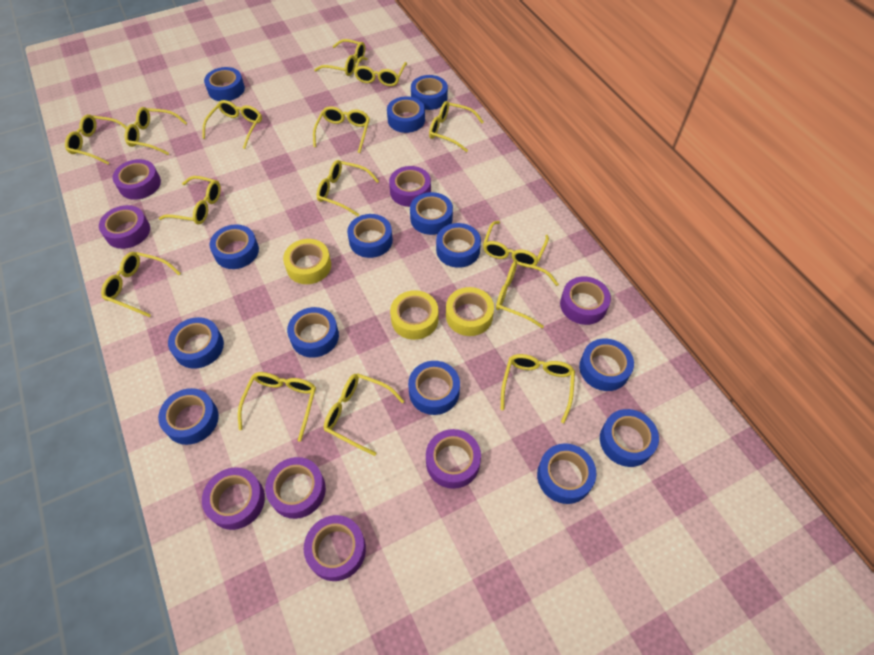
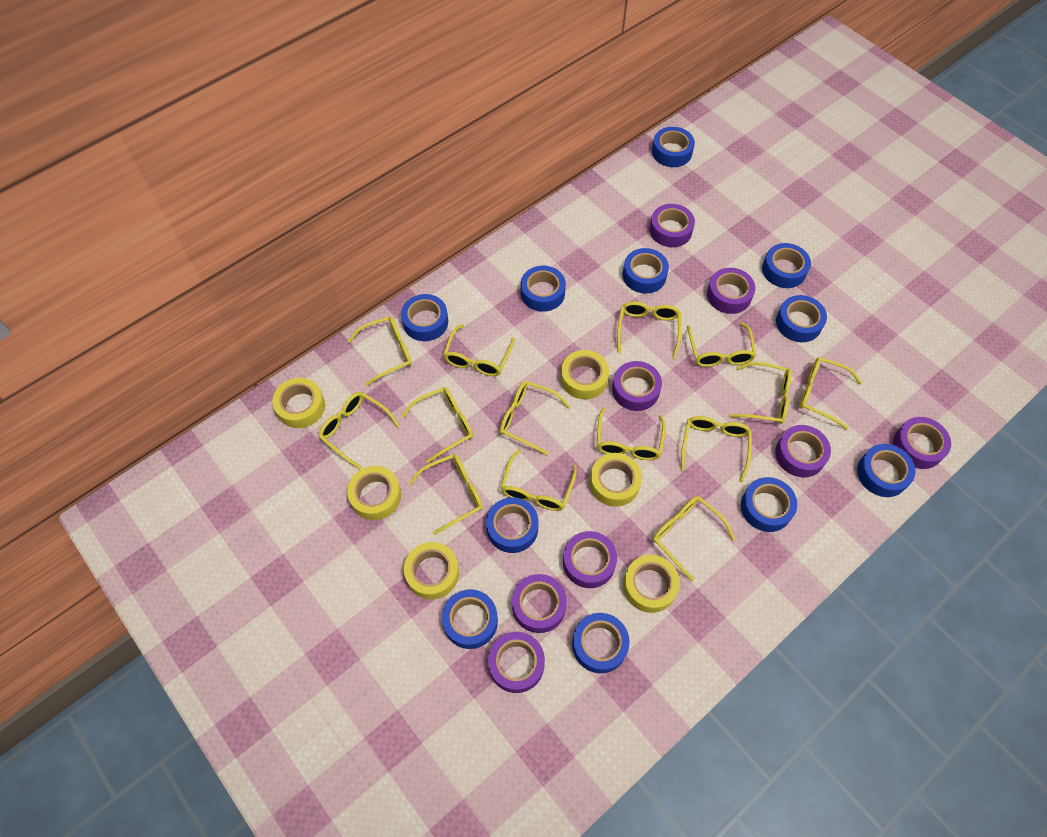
blue tape: [158,388,219,445] [168,317,224,369] [204,67,245,101] [209,224,259,269] [287,307,339,358] [347,214,393,258] [387,96,425,133] [408,361,460,415] [410,192,453,235] [411,75,448,110] [436,223,481,268] [537,443,596,504] [579,339,634,391] [600,409,659,467] = 14 -> [401,294,448,341] [442,589,498,649] [486,497,539,553] [521,266,566,312] [572,613,630,673] [623,248,669,294] [652,127,695,167] [741,477,797,532] [762,243,811,288] [776,295,827,342] [857,444,915,497] = 11
yellow glasses: [65,114,127,164] [101,252,181,317] [125,107,187,155] [159,176,221,225] [202,100,262,149] [238,372,316,442] [313,106,370,153] [314,39,365,76] [317,160,379,216] [324,373,404,456] [354,56,407,86] [429,101,483,152] [483,221,549,267] [496,261,559,328] [501,354,575,423] = 15 -> [319,392,400,470] [347,316,412,386] [401,387,473,463] [409,454,483,535] [443,324,515,376] [500,381,570,455] [501,449,577,511] [597,407,666,460] [617,301,681,359] [653,496,735,581] [681,416,752,482] [687,322,756,367] [730,362,791,424] [799,357,862,430] = 14
yellow tape: [283,239,331,284] [390,290,438,340] [446,287,494,336] = 3 -> [272,378,325,428] [347,466,401,520] [404,542,459,600] [561,350,609,399] [590,453,642,507] [623,555,680,613] = 6

